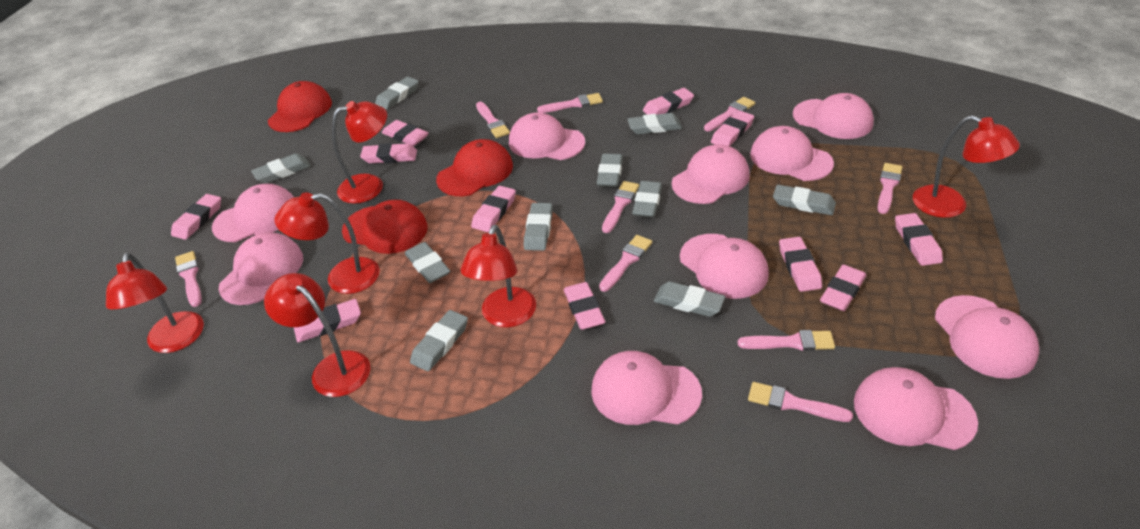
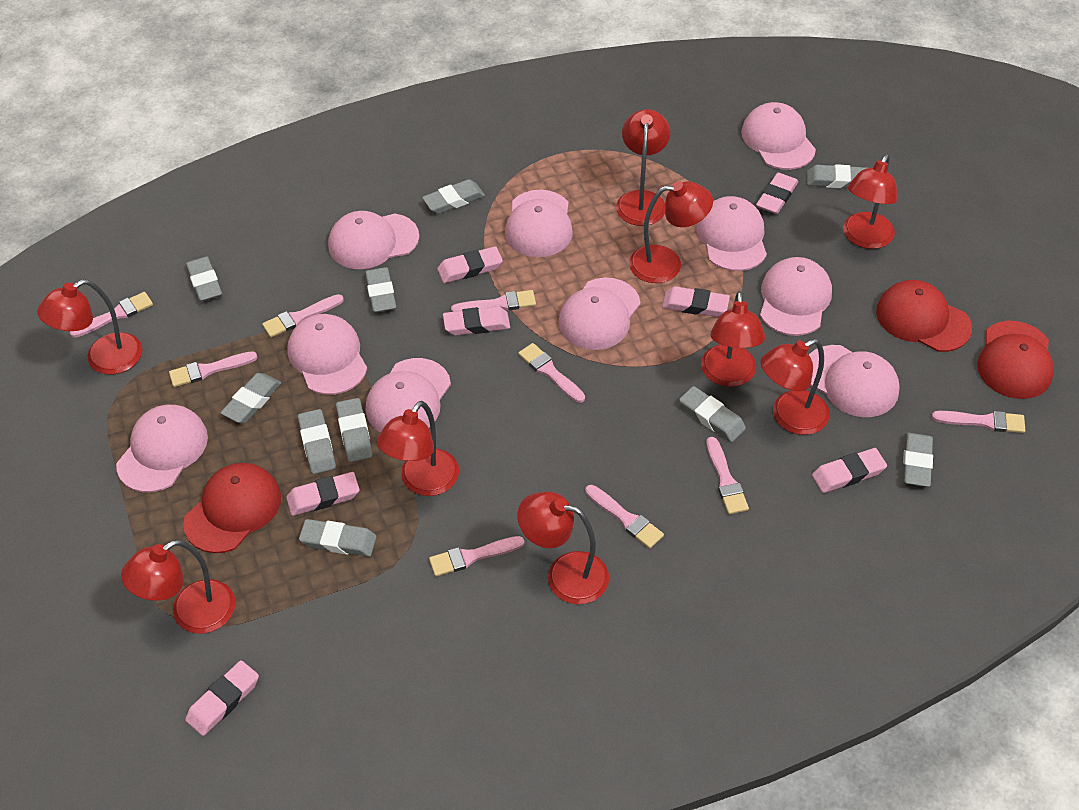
pink eraser: [171,194,221,240] [294,299,361,343] [360,143,417,163] [382,120,429,146] [471,186,516,232] [563,282,605,330] [643,88,694,115] [711,110,754,146] [779,237,822,292] [820,265,866,311] [895,213,943,266] = 11 -> [185,660,259,736] [286,472,359,516] [437,246,503,283] [443,306,510,335] [662,286,730,317] [756,173,798,214] [812,448,887,493] = 7
red lamp: [106,253,204,353] [264,273,370,397] [274,193,380,294] [332,101,387,204] [460,225,536,327] [913,115,1020,218] = 6 -> [37,279,142,374] [121,540,235,634] [377,401,459,496] [518,492,609,604] [616,109,670,226] [629,181,713,283] [701,291,765,387] [761,339,830,435] [843,154,897,249] = 9

